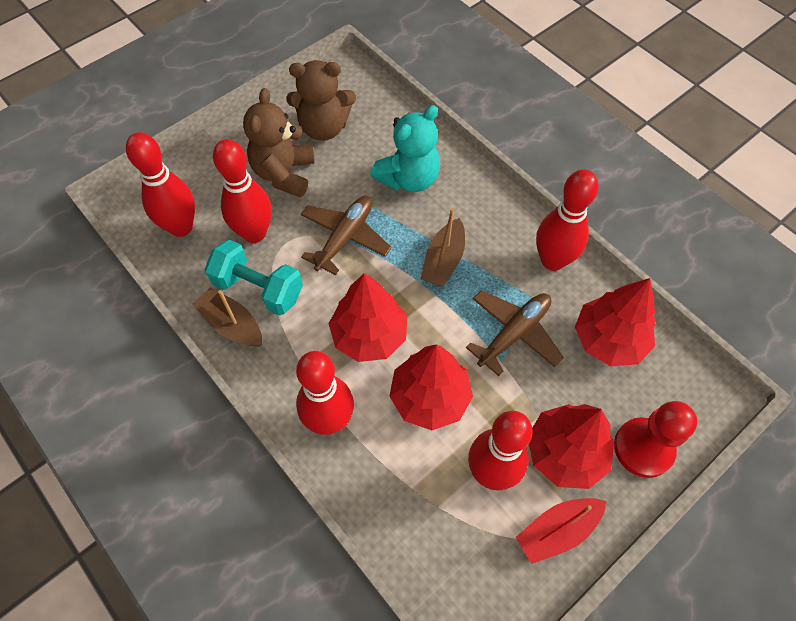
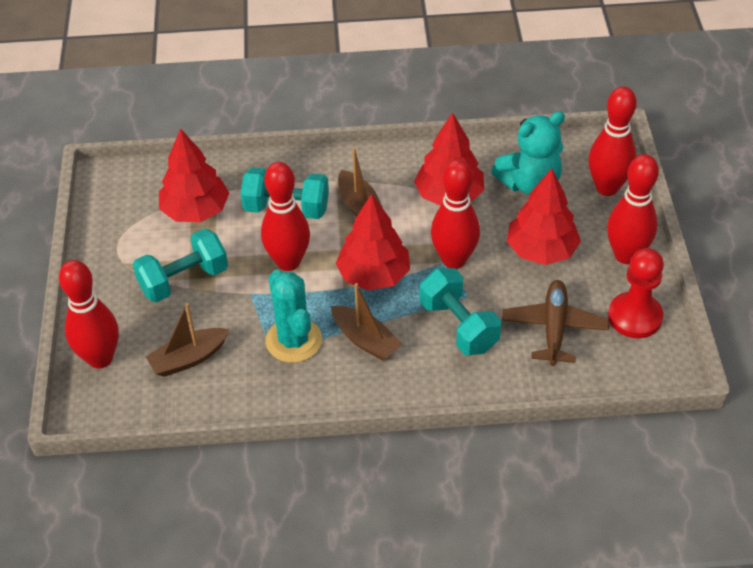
brown boat: [193,287,262,347] [421,208,465,287] = 2 -> [146,303,229,377] [331,283,403,361] [338,148,382,217] = 3
brown plane: [301,196,392,275] [466,290,564,376] = 2 -> [502,280,609,366] = 1
brown teddy bear: [243,88,315,197] [286,60,356,141] = 2 -> none = 0
red boat: [516,498,606,564] = 1 -> none = 0
turquoise cactus: none = 0 -> [266,270,322,363] = 1
turquoise dumbbell: [205,240,303,316] = 1 -> [133,228,228,303] [241,167,329,219] [420,268,501,355] = 3

